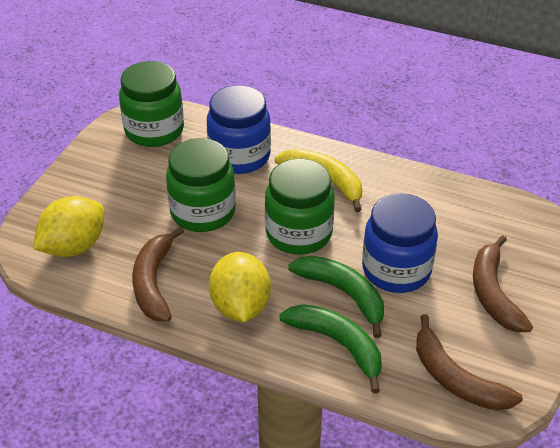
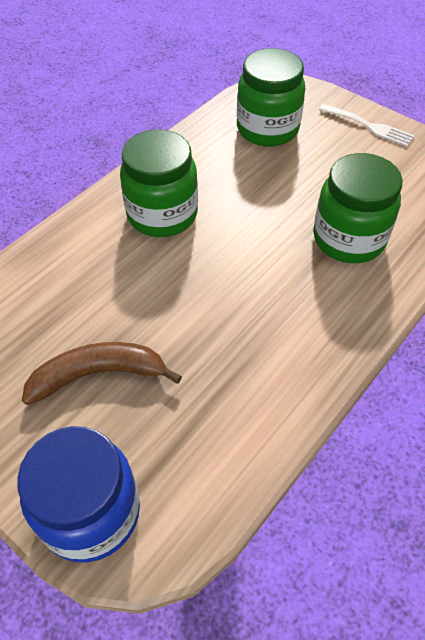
blue jar: [207,85,271,174] [362,193,438,293] = 2 -> [17,426,140,563] = 1
brown banana: [132,227,184,322] [416,314,523,410] [473,235,533,332] = 3 -> [22,342,182,405] = 1
green banana: [279,304,382,393] [288,256,384,338] = 2 -> none = 0
white fork: none = 0 -> [319,104,415,147] = 1
yellow banana: [275,149,362,212] = 1 -> none = 0
yellow lemon: [33,196,104,257] [209,252,271,322] = 2 -> none = 0

